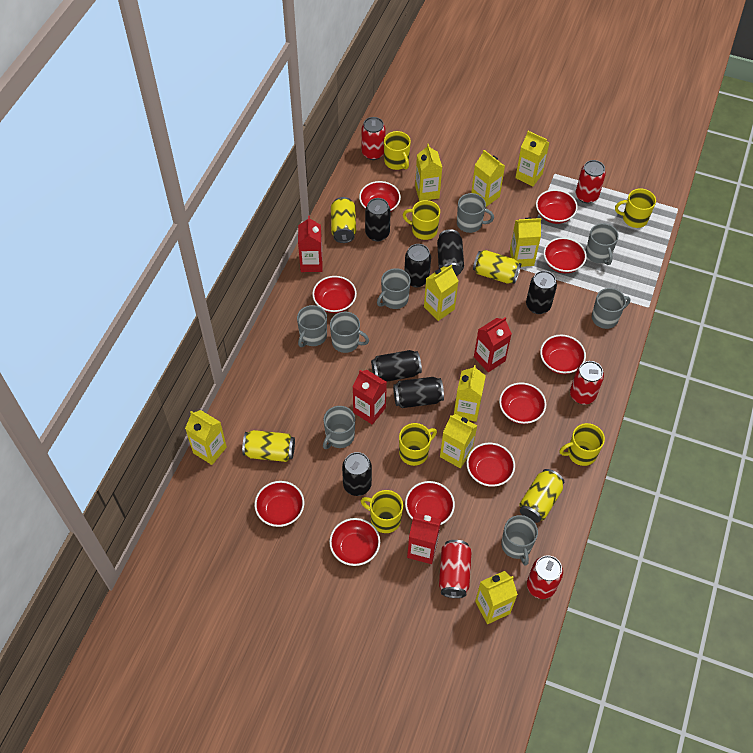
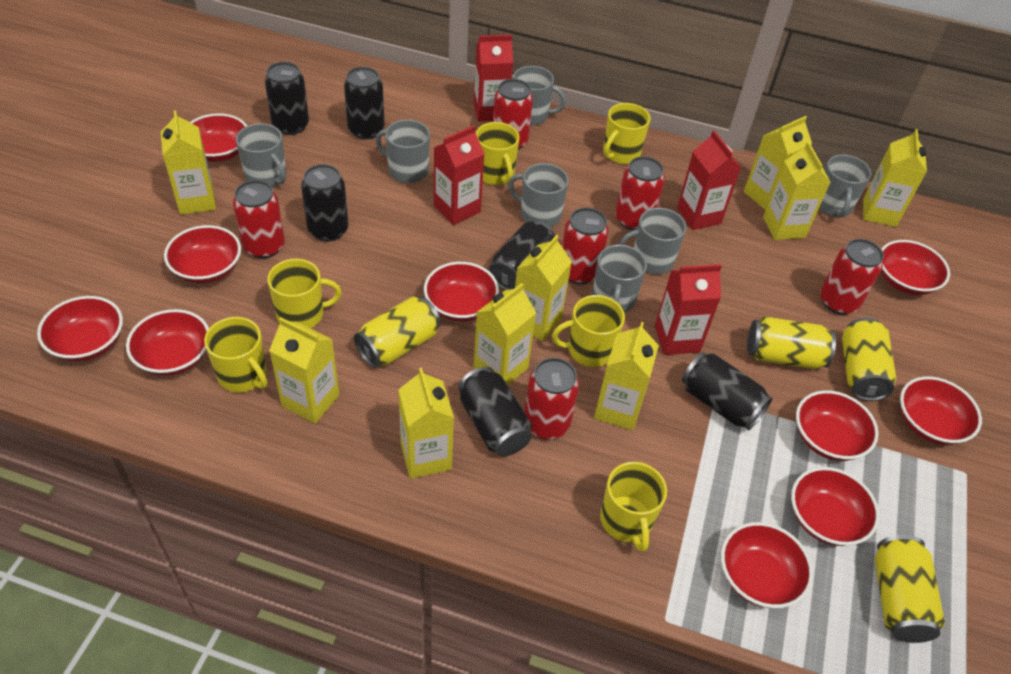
black can: [342,452,372,496] [365,198,391,242] [371,350,422,382] [393,377,444,408] [404,244,431,287] [437,229,464,276] [526,271,557,314] = 7 -> [265,62,309,135] [301,164,349,242] [344,67,385,140] [458,367,532,456] [489,221,555,290] [682,352,772,430] = 6
grey mug: [297,305,327,347] [323,406,355,449] [330,312,369,353] [377,268,411,309] [457,193,494,233] [501,515,538,566] [586,223,619,265] [592,288,630,329] = 8 -> [236,123,286,187] [375,120,430,183] [508,163,569,227] [513,66,566,125] [592,244,647,313] [619,208,686,274] [819,154,871,218] = 7
red can: [361,117,385,160] [439,540,472,598] [527,555,563,599] [570,361,604,404] [576,160,606,203] = 5 -> [233,180,285,259] [493,79,533,150] [524,358,579,440] [562,207,609,285] [616,156,665,231] [820,239,884,315] = 6

